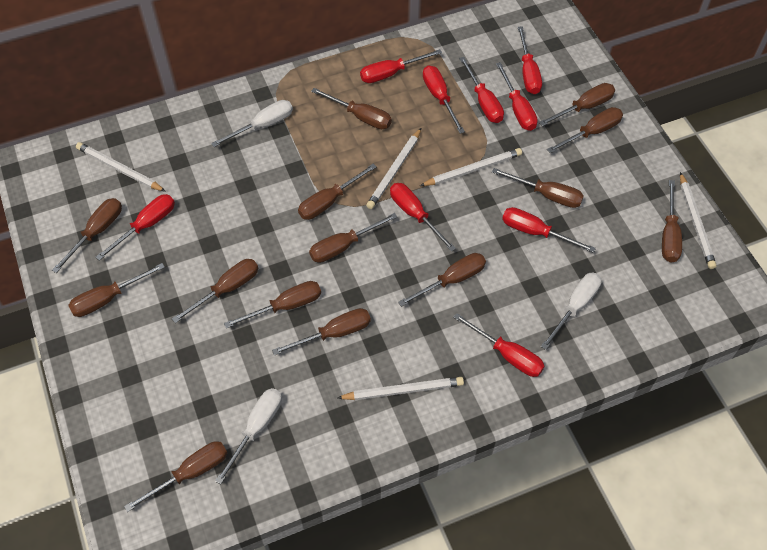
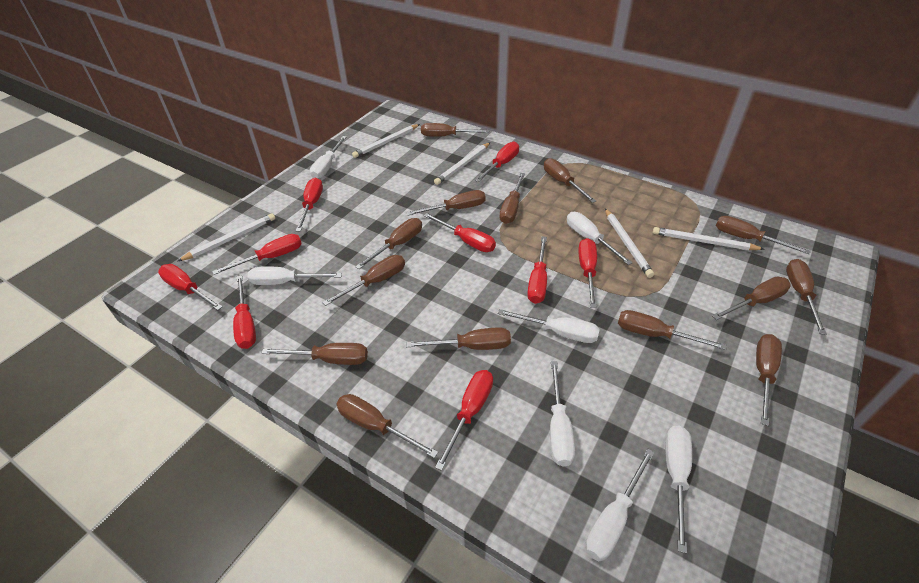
white screwdriver: [211,100,293,147] [215,388,282,484] [541,272,602,350] = 3 -> [248,266,342,285] [310,136,347,179] [497,309,600,343] [550,361,575,467] [567,212,633,265] [585,449,655,562] [665,426,692,554] = 7

